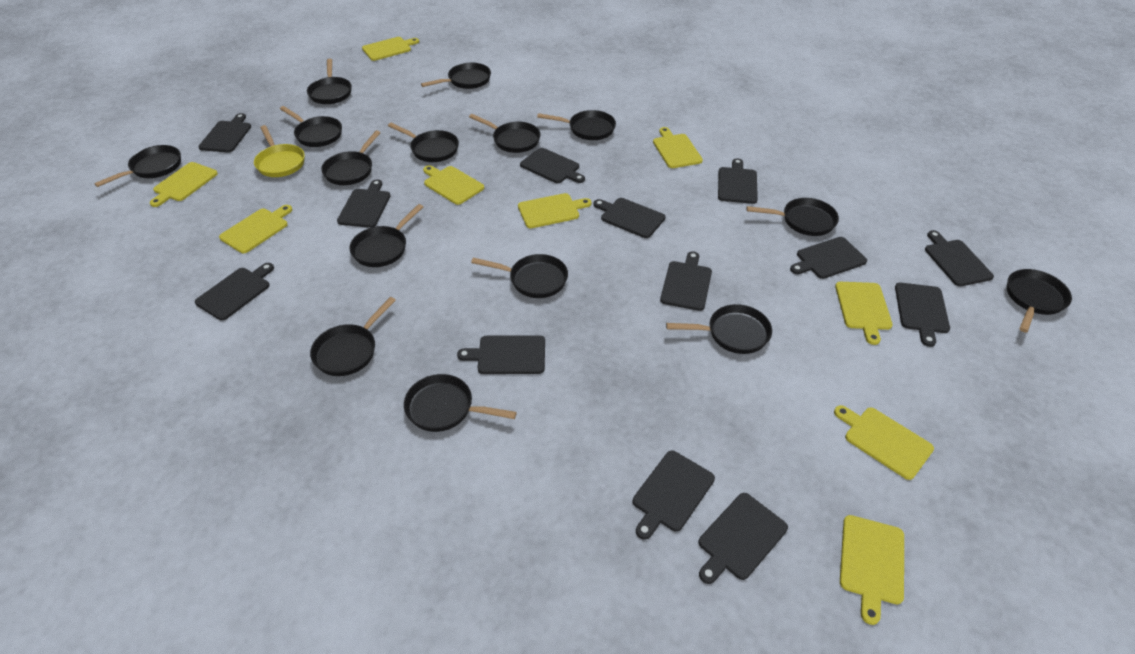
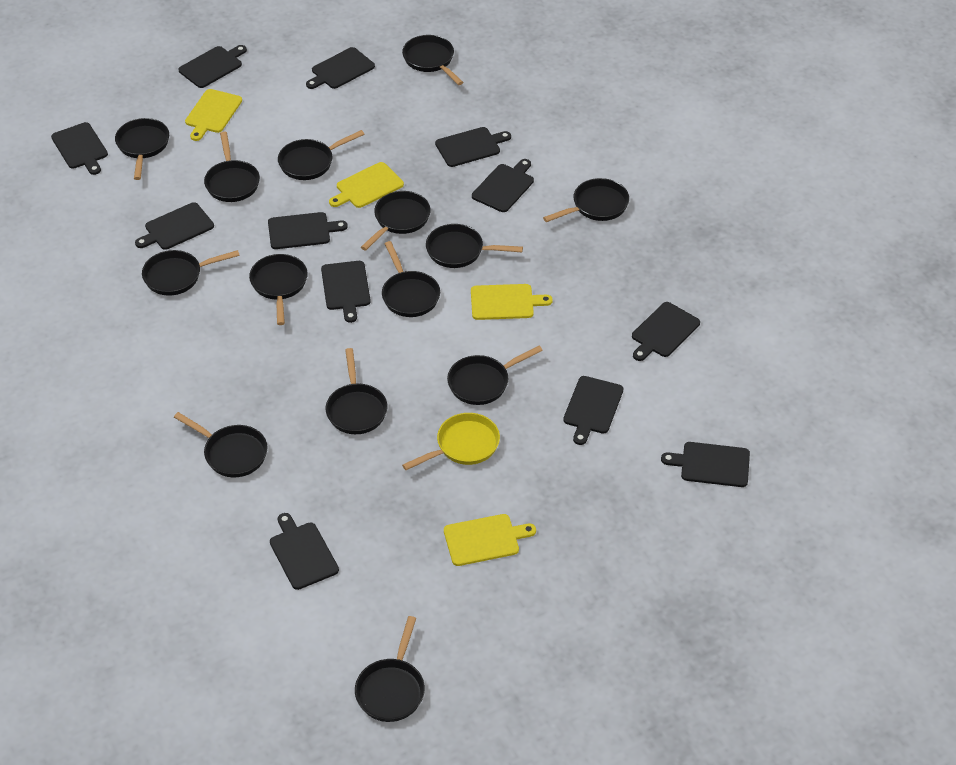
black cutting board: [195,263,274,320] [198,113,251,153] [337,179,390,228] [457,335,545,374] [520,148,585,183] [593,198,666,238] [633,451,715,540] [660,251,712,311] [698,493,788,584] [718,158,758,204] [790,237,867,279] [895,283,950,347] [925,230,994,286] = 13 -> [51,122,108,175] [135,202,214,250] [178,45,247,88] [268,212,348,249] [270,513,339,590] [306,47,375,89] [321,261,371,323] [435,127,511,167] [472,159,534,212] [563,376,623,445] [632,302,700,361] [661,442,750,487] = 12
black pan: [94,145,181,187] [280,106,342,147] [307,59,352,104] [310,297,396,376] [321,130,381,185] [350,204,423,267] [388,123,459,162] [404,374,517,432] [421,62,491,89] [469,114,541,153] [471,254,568,298] [537,110,616,140] [666,304,772,354] [746,198,839,236] [1007,269,1072,333] = 15 -> [115,118,169,180] [142,250,240,296] [174,412,267,477] [204,131,260,202] [249,254,308,325] [278,130,364,180] [326,348,387,434] [355,616,425,722] [361,191,431,251] [382,241,440,317] [402,35,463,85] [426,224,523,268] [447,346,543,405] [543,178,629,222] = 14
yellow cutting board: [150,162,218,207] [219,205,292,253] [362,37,419,61] [423,165,484,205] [518,193,592,228] [653,127,703,168] [834,405,934,480] [835,282,893,345] [840,515,904,625] = 9 -> [185,89,242,141] [329,162,404,208] [444,514,536,566] [471,284,553,320] = 4

